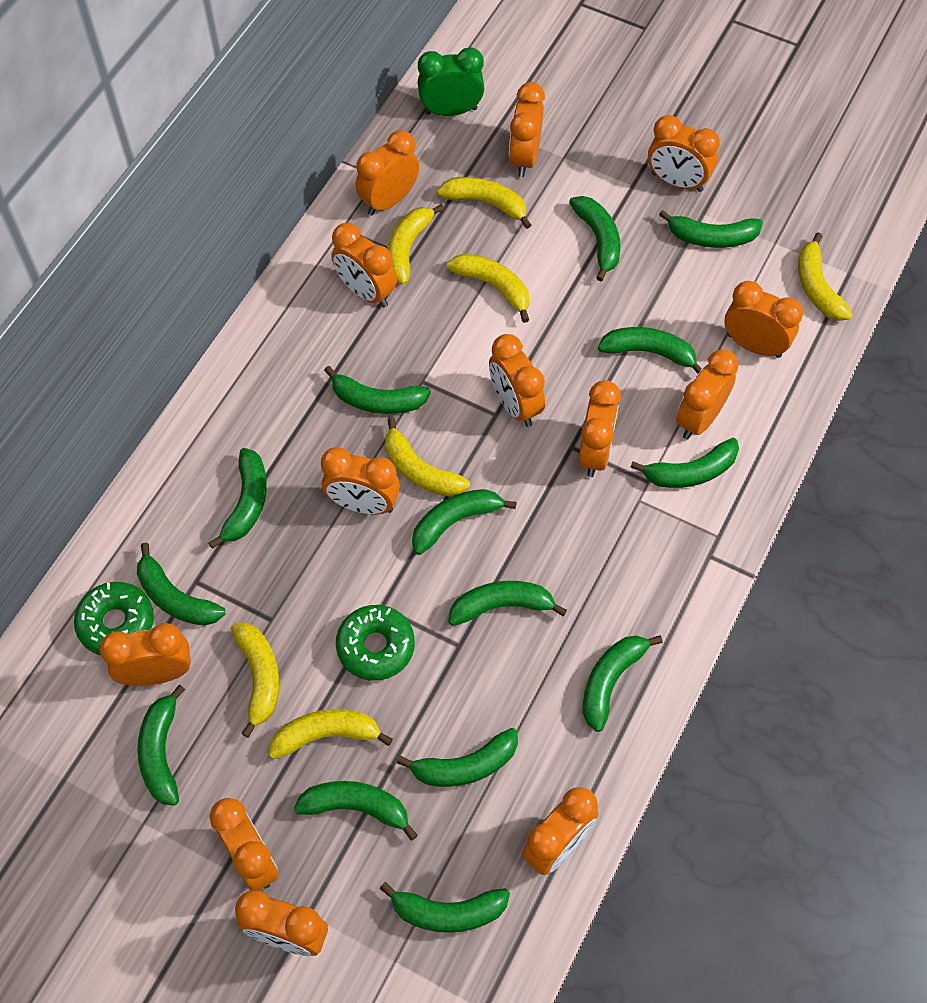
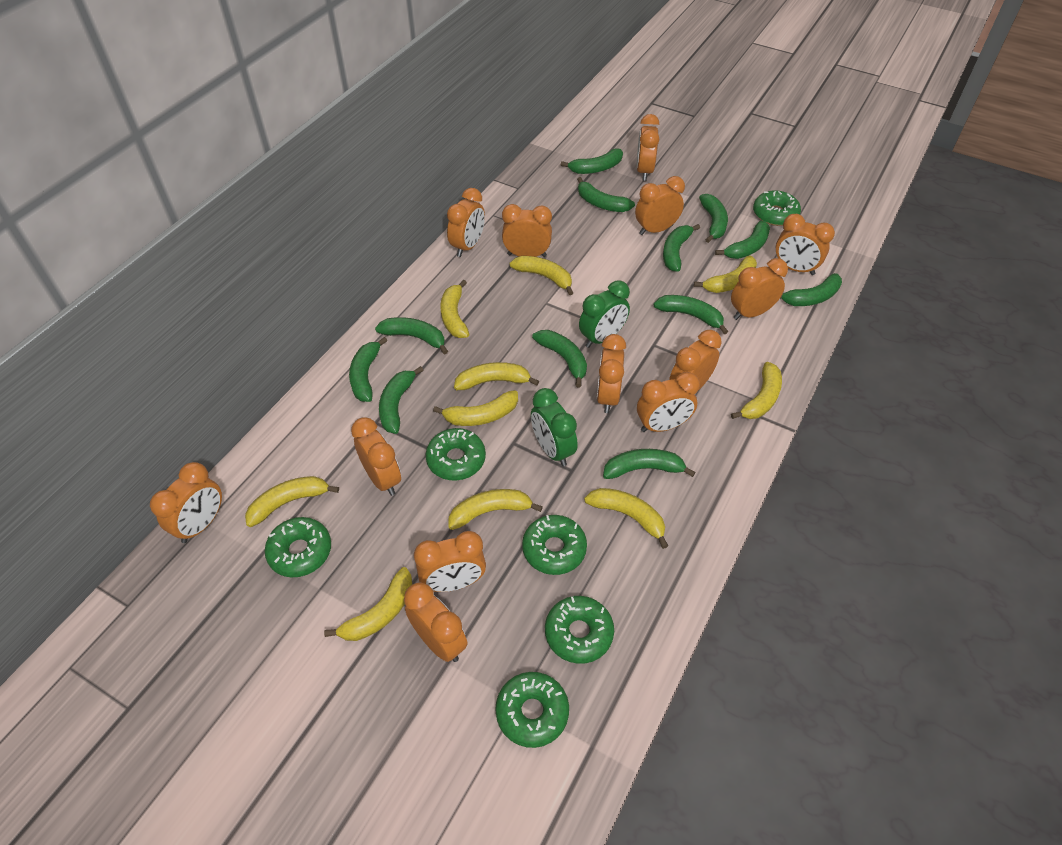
green banana: [137,543,225,626] [137,685,185,806] [209,448,267,549] [294,781,418,841] [324,366,431,414] [380,882,510,933] [397,728,518,787] [412,489,517,555] [448,581,567,626] [569,196,621,281] [583,635,663,732] [598,327,702,374] [630,438,739,488] [659,210,763,248] = 14 -> [349,337,388,402] [375,317,448,355] [379,366,424,434] [532,330,587,387] [561,148,623,174] [577,177,635,212] [603,449,695,479] [654,295,728,334] [663,224,700,272] [699,194,728,243] [715,220,770,259] [780,273,842,306] = 12
green clock: [418,47,484,116] = 1 -> [531,388,578,466] [579,281,630,348] = 2
green donut: [74,582,154,655] [336,605,415,681] = 2 -> [265,517,331,577] [426,428,486,481] [495,672,569,748] [522,515,587,575] [545,596,614,664] [753,191,801,226] = 6
yellow banana: [231,623,279,738] [269,709,393,759] [385,417,470,497] [387,204,445,285] [437,177,531,229] [447,254,529,323] [798,232,853,321] = 7 -> [245,476,339,527] [324,567,412,641] [433,390,518,426] [440,280,469,338] [448,489,543,530] [454,362,539,390] [510,256,573,295] [584,488,668,549] [694,255,757,293] [731,362,782,419] = 10

